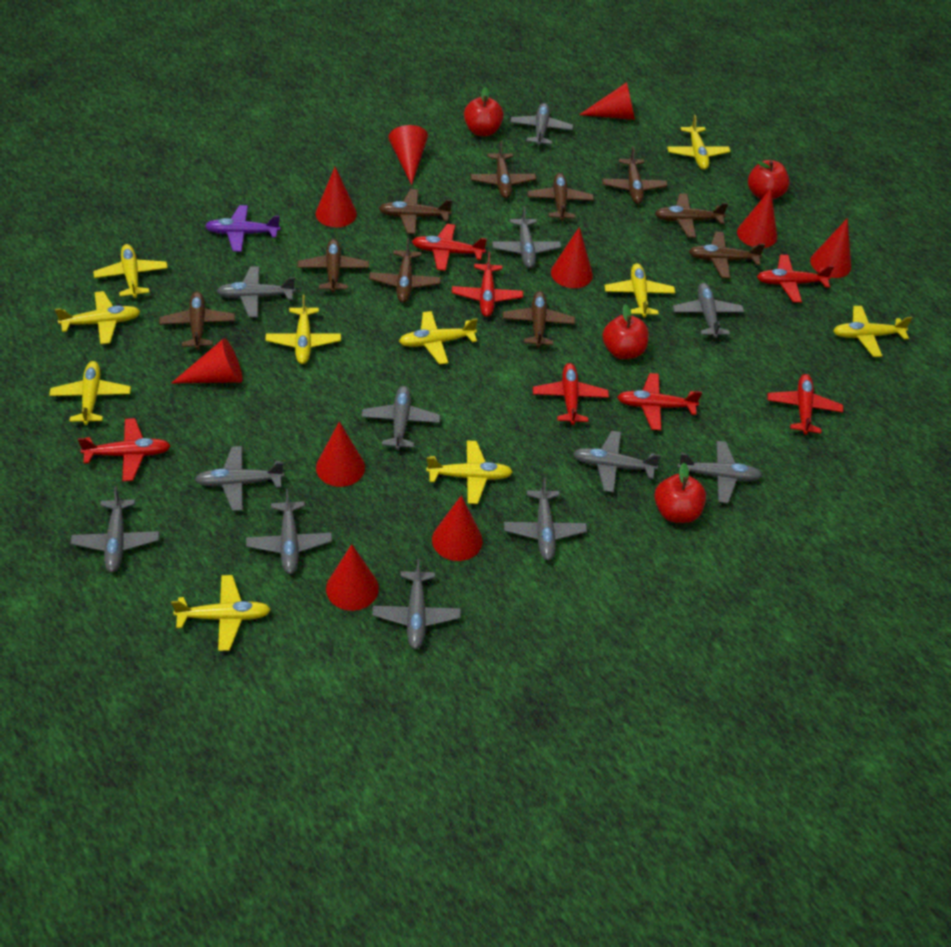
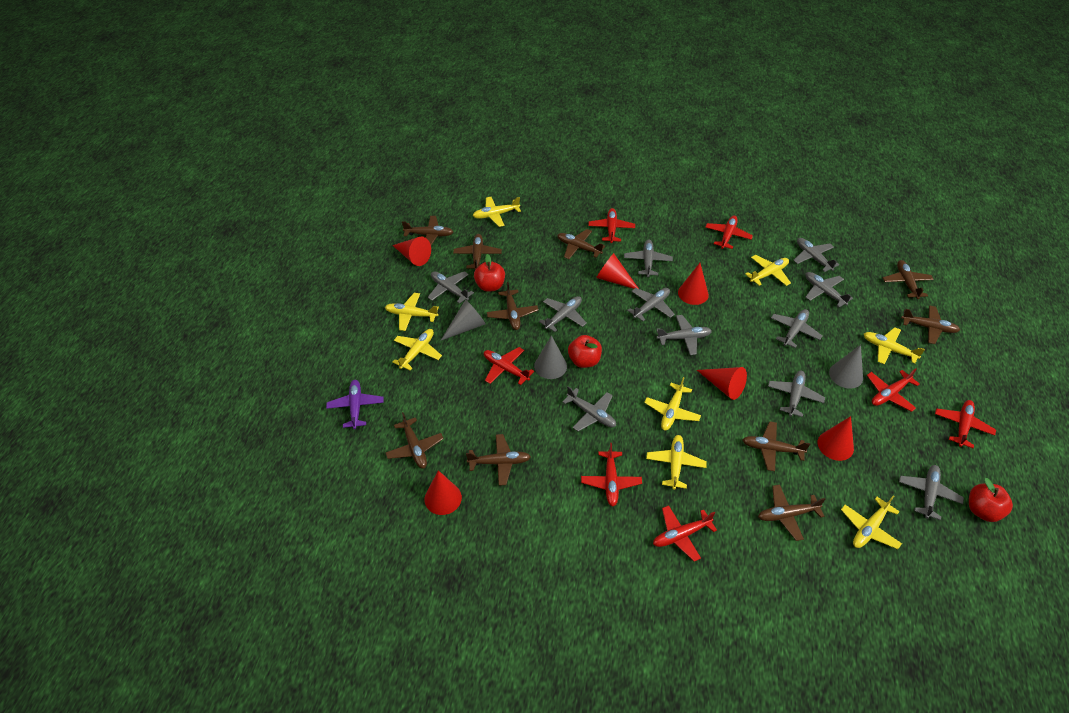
grey cone: none = 0 -> [440,300,486,341] [534,335,567,379] [829,345,863,389] = 3
grey plane: [71,487,159,573] [195,446,285,511] [217,266,296,317] [246,489,332,574] [362,386,440,450] [372,559,461,650] [492,206,561,268] [504,478,587,561] [510,103,573,146] [573,431,661,493] [673,283,744,338] [677,441,762,503] = 12 -> [428,271,474,304] [539,296,587,332] [562,386,616,431] [624,240,673,277] [627,288,675,321] [656,315,712,355] [768,371,825,417] [771,309,822,348] [793,238,839,272] [806,272,853,307] [899,465,964,520] = 11
red apple: [464,87,504,136] [602,304,649,359] [654,463,706,523] [748,160,790,200] = 4 -> [474,254,505,292] [568,335,602,368] [969,478,1013,522] = 3
red cone: [172,338,242,383] [316,167,357,227] [316,421,365,487] [326,544,379,611] [389,125,428,185] [432,496,483,561] [551,227,593,288] [579,82,635,120] [737,189,777,248] [810,218,851,278] = 10 -> [393,237,431,266] [424,470,462,515] [596,253,639,289] [678,263,709,305] [697,367,747,400] [818,416,854,461] = 6
yellow plane: [49,361,131,425] [55,291,141,345] [93,244,168,298] [171,575,271,651] [265,295,341,364] [399,311,478,365] [426,441,513,504] [604,263,675,318] [667,115,730,170] [833,306,912,357] = 10 -> [385,293,439,331] [392,329,442,371] [473,197,521,227] [644,377,701,431] [646,435,707,490] [745,255,791,286] [841,496,902,549] [864,327,925,364] = 8

